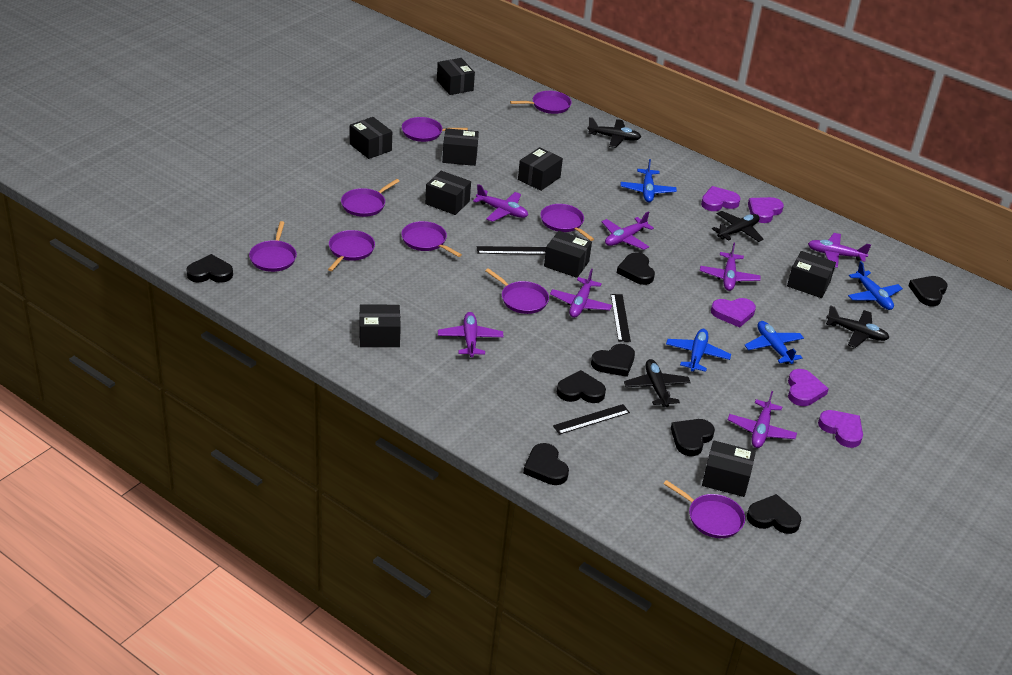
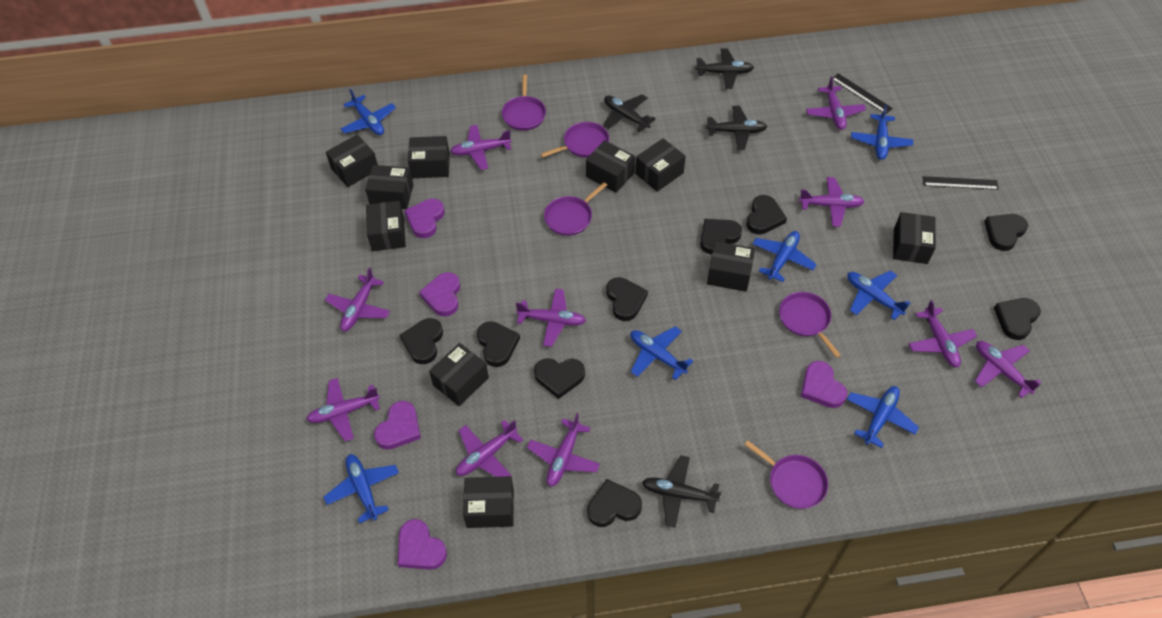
black box: [350,117,392,159] [359,304,401,347] [425,171,471,215] [437,58,475,95] [442,128,479,166] [518,147,563,191] [544,231,592,278] [702,440,756,497] [787,251,836,298] = 9 -> [326,135,378,187] [365,165,414,209] [366,201,406,251] [408,136,450,178] [429,343,489,406] [463,476,514,528] [586,140,635,193] [635,138,686,192] [707,241,755,292] [893,212,936,264] = 10
black heart: [186,254,233,283] [523,443,569,485] [557,370,606,403] [591,344,635,377] [617,252,655,285] [671,419,715,456] [747,494,801,534] [908,276,947,306] = 8 -> [399,318,443,364] [477,321,520,367] [534,358,585,399] [587,479,642,527] [606,277,648,321] [700,219,742,255] [746,195,787,235] [984,214,1028,251] [994,298,1041,340] = 9
black ruler: [477,246,546,255] [553,404,630,435] [611,294,631,342] = 3 -> [833,73,893,114] [922,176,999,190] = 2
blue plane: [621,159,677,202] [666,329,731,372] [744,321,804,364] [848,261,903,310] = 4 -> [324,454,399,523] [340,89,396,135] [630,326,693,380] [753,231,817,282] [847,270,911,320] [847,386,919,448] [851,105,913,160] = 7
purple pan: [249,221,297,272] [328,230,375,271] [341,179,399,217] [401,221,462,257] [402,117,468,142] [485,268,549,314] [510,91,572,114] [540,204,594,241] [664,480,745,538] = 9 -> [502,75,546,131] [541,122,609,157] [544,182,607,236] [744,440,828,509] [779,292,841,358] = 5
purple plane: [438,312,504,357] [473,184,528,222] [550,269,612,318] [602,211,654,250] [700,243,761,291] [728,391,797,448] [808,233,871,268] = 7 -> [306,378,380,441] [325,267,390,331] [450,125,512,170] [456,420,523,477] [516,288,586,347] [527,413,600,487] [799,177,864,227] [806,76,866,130] [908,300,977,368] [975,341,1042,398] = 10

